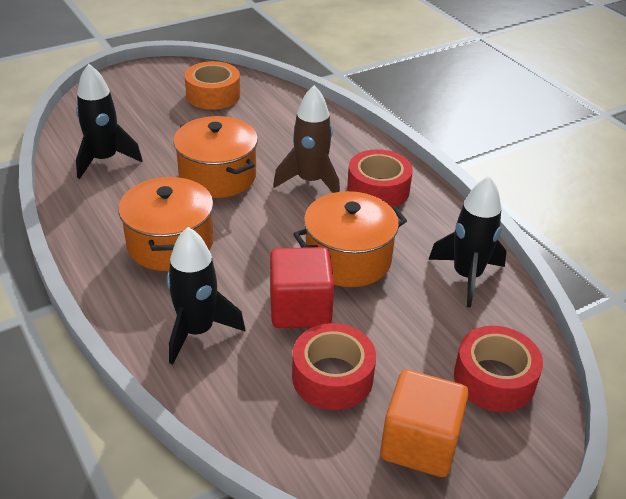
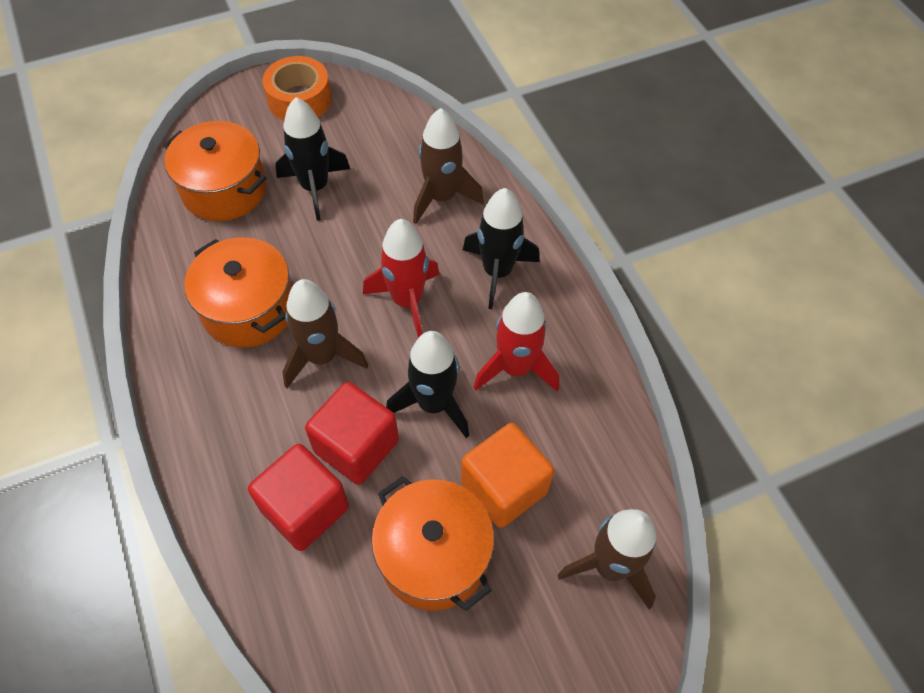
brown rocket: [273,85,340,193] = 1 -> [283,279,368,388] [413,108,484,224] [558,509,656,610] = 3
red cube: [270,247,334,328] = 1 -> [248,444,349,551] [305,382,399,485] = 2
red rocket: none = 0 -> [363,219,440,338] [473,292,559,391] = 2
red tape: [292,323,376,410] [347,149,413,207] [454,326,543,412] = 3 -> none = 0

